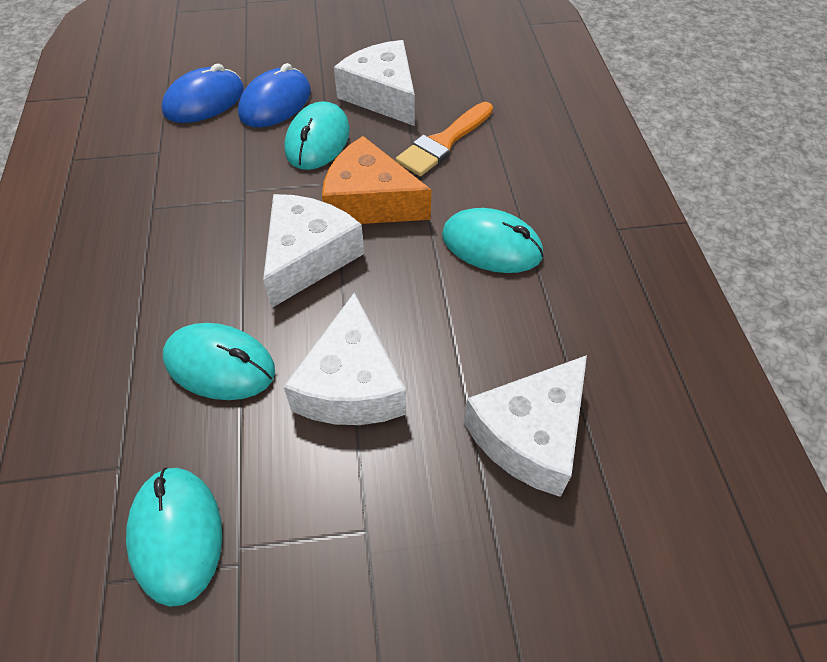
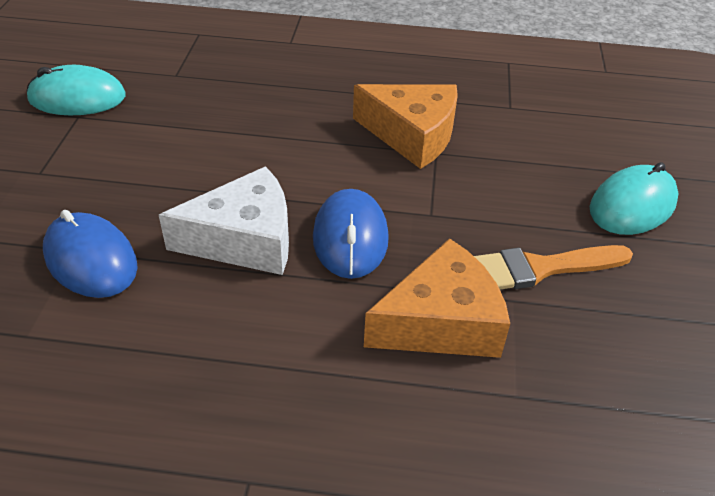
orange cheese: [322,136,432,224] = 1 -> [353,84,458,169] [364,238,510,358] = 2
turquoise mouse: [126,468,222,607] [163,323,275,400] [284,101,350,170] [442,208,544,273] = 4 -> [26,65,125,115] [590,162,679,235] = 2
white cheese: [263,194,364,308] [284,293,406,425] [334,40,415,126] [464,355,587,497] = 4 -> [159,166,289,275] = 1

